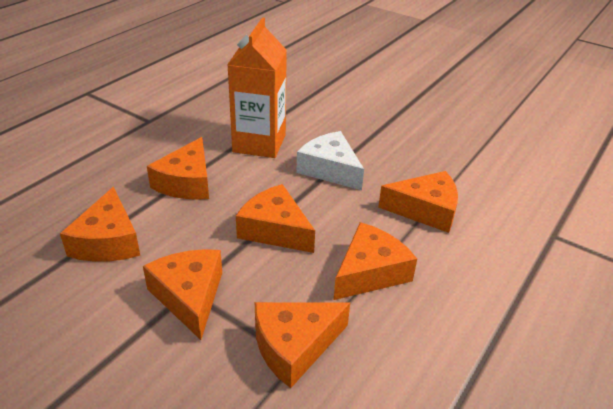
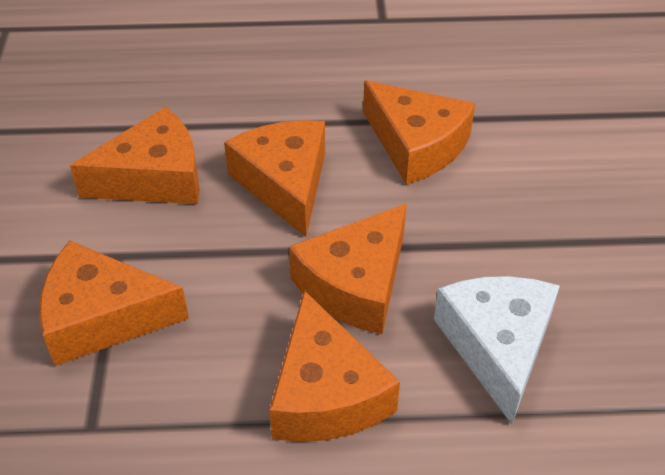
orange carton: [227,17,287,158] = 1 -> none = 0
orange cheese: [60,187,140,262] [143,249,222,340] [147,137,209,200] [236,184,315,253] [255,302,350,388] [334,222,417,300] [378,171,458,233] = 7 -> [39,241,189,366] [70,107,200,204] [224,120,325,237] [269,290,400,442] [289,203,407,334] [363,80,475,185] = 6

